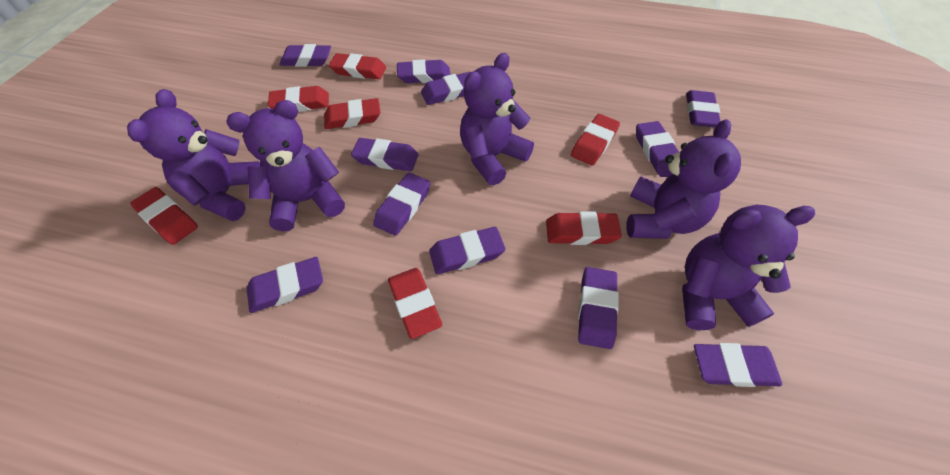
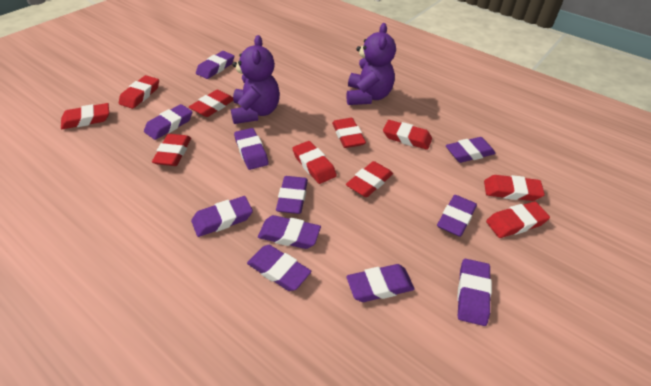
purple teddy bear: [127,89,260,221] [227,100,345,232] [460,53,534,185] [626,119,741,239] [682,205,815,330] = 5 -> [231,35,280,124] [346,23,396,105] = 2
red eraser: [130,187,198,245] [268,86,329,112] [324,98,380,129] [329,53,386,79] [388,268,442,339] [546,211,622,245] [571,114,620,166] = 7 -> [61,103,109,129] [119,75,159,109] [152,134,191,166] [189,90,233,117] [292,141,337,184] [332,118,366,148] [346,161,393,197] [383,120,432,150] [484,175,545,201] [486,202,550,238] = 10

